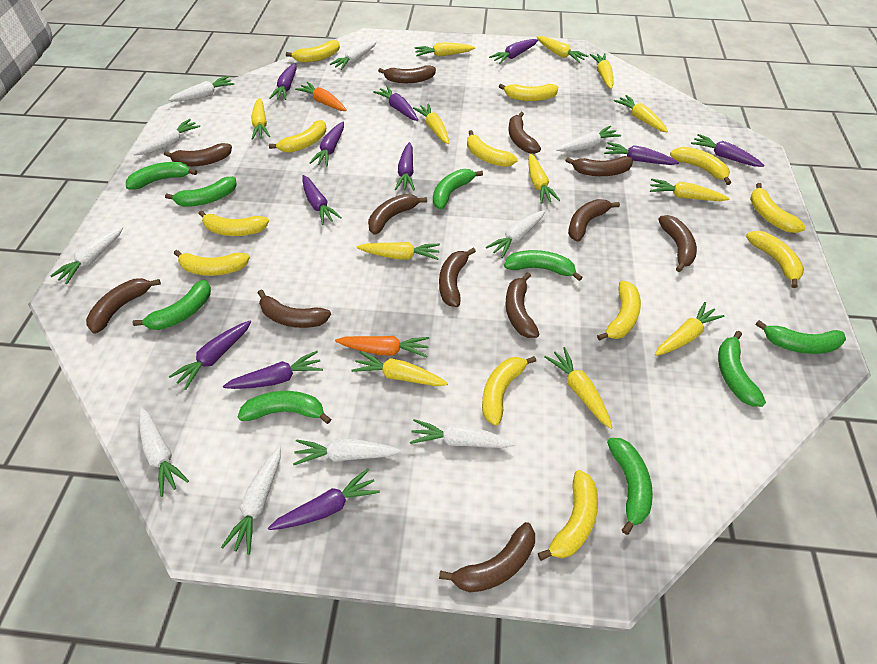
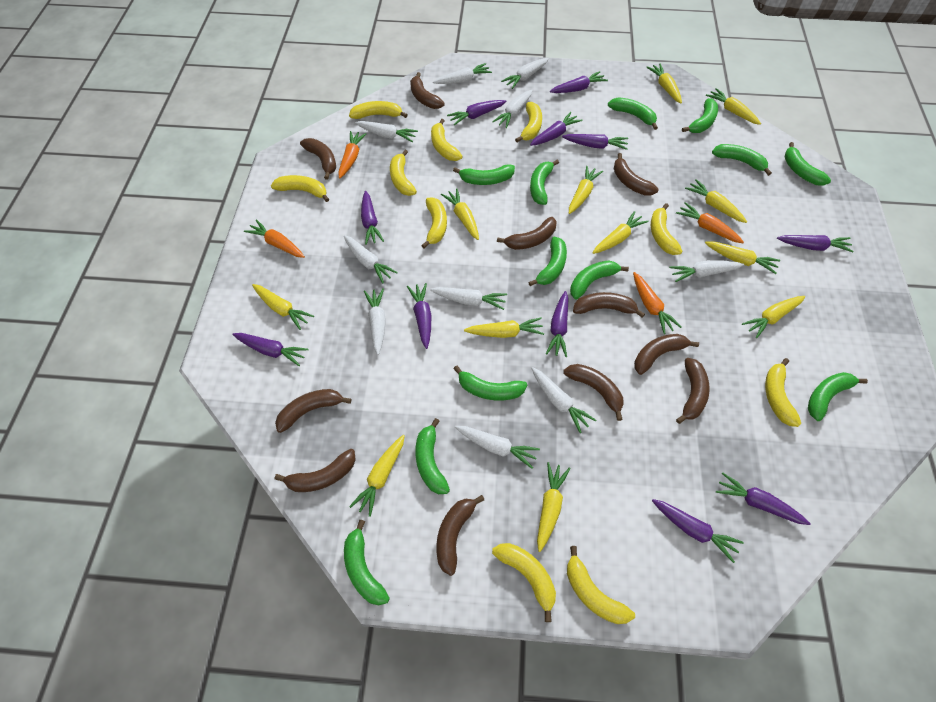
brown banana: [86,278,161,334] [164,143,232,166] [258,290,331,328] [368,194,427,235] [378,65,436,83] [439,248,476,307] [439,522,535,592] [506,272,539,338] [509,112,541,154] [565,156,633,176] [568,199,620,242] [658,215,697,272] = 12 -> [275,389,351,433] [275,449,356,492] [300,138,336,180] [410,72,445,109] [436,495,484,576] [497,217,557,250] [563,364,624,421] [573,292,645,318] [614,153,659,196] [634,334,699,375] [676,358,710,424] = 11
green banana: [126,162,197,190] [132,279,211,330] [165,177,237,207] [238,391,331,424] [433,169,483,209] [504,250,583,281] [607,438,653,535] [718,331,766,407] [755,320,846,354] = 9 -> [344,520,390,606] [415,418,450,494] [453,164,515,185] [453,365,527,401] [528,237,567,286] [530,160,559,205] [570,260,629,299] [608,97,658,130] [682,98,718,133] [712,144,772,176] [785,142,831,186] [808,372,868,421] = 12
orange carrot: [295,82,347,111] [335,336,429,357] = 2 -> [244,219,305,258] [338,131,367,179] [633,272,682,334] [676,202,744,243] = 4
yellow banana: [174,250,250,276] [199,210,269,236] [269,120,326,153] [286,40,340,63] [467,130,518,167] [482,356,536,426] [499,84,558,101] [538,470,598,561] [597,281,641,341] [670,147,731,185] [746,231,804,288] [750,183,806,233] = 12 -> [271,175,329,202] [349,101,407,119] [390,150,417,196] [421,197,447,248] [431,119,463,161] [492,543,556,622] [515,102,542,142] [567,546,635,624] [651,203,682,255] [765,358,801,427] = 10

